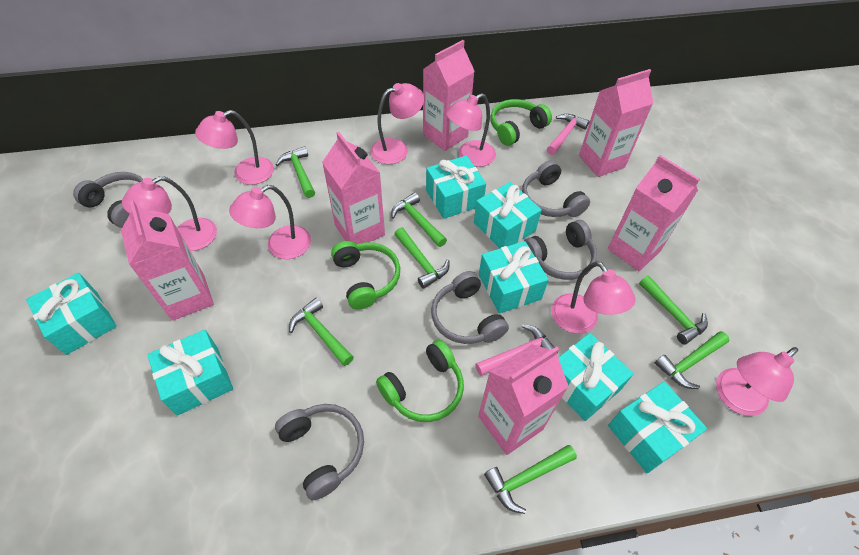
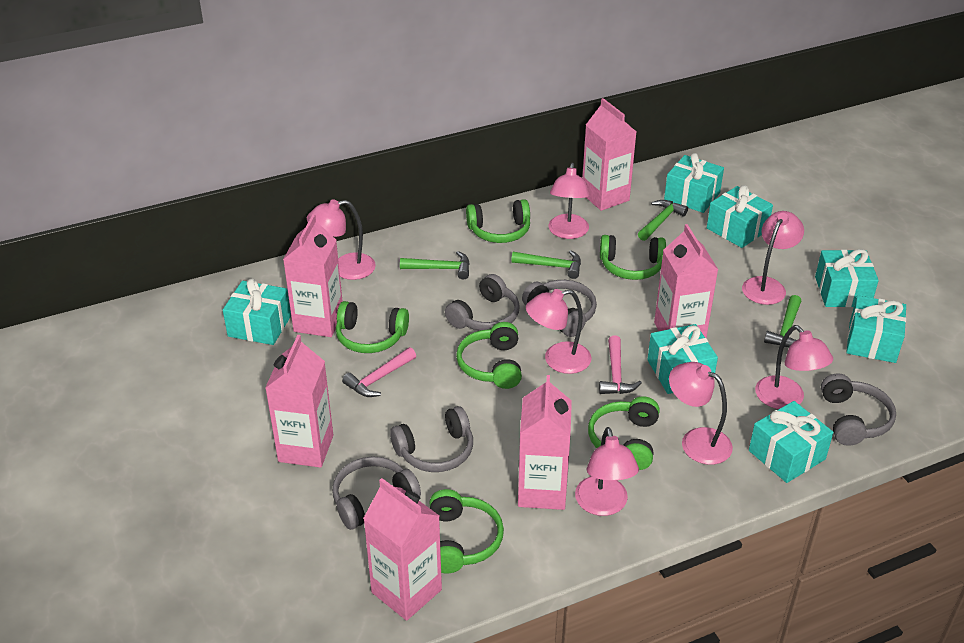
green hammer: [275,146,315,198] [289,298,354,366] [391,192,447,247] [394,227,449,289] [484,445,577,514] [639,276,708,345] [655,331,730,389] = 7 -> [400,251,469,279] [511,250,581,279] [638,200,688,241] [764,295,801,347] = 4
green headphones: [331,241,400,310] [376,340,464,422] [491,99,552,146] = 3 -> [336,301,409,353] [430,489,504,574] [456,322,522,389] [466,199,530,243] [588,396,660,470] [600,235,666,280] = 6

